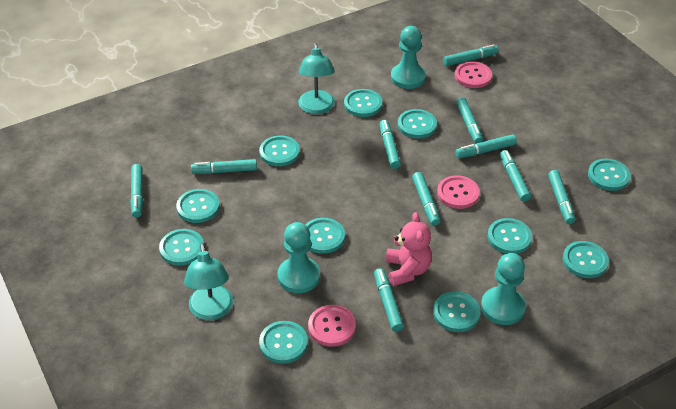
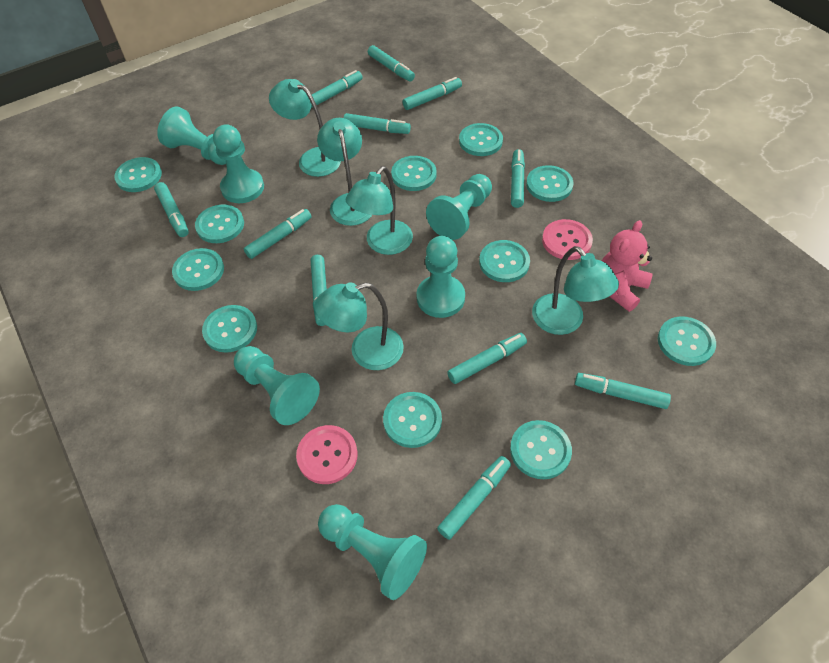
pink button: [308,305,356,346] [437,176,480,209] [455,62,492,88] = 3 -> [296,425,358,484] [542,219,593,260] = 2
turquoise lamp: [184,243,233,320] [298,43,335,114] = 2 -> [269,79,341,177] [315,282,404,370] [317,118,372,226] [346,166,413,255] [532,246,619,335] = 5
turquoise marker: [130,164,143,218] [191,159,257,174] [374,268,404,332] [380,120,401,169] [412,172,440,226] [443,44,498,66] [455,134,517,158] [456,97,483,143] [500,150,531,202] [548,170,576,224] = 10 -> [154,182,189,237] [244,209,312,259] [311,70,363,108] [311,255,327,326] [344,113,411,134] [368,45,415,82] [402,77,462,110] [437,456,511,540] [447,333,527,384] [511,149,525,208] [575,373,671,409] = 11
turquoise pawn: [278,222,320,293] [391,26,426,89] [481,253,526,325] = 3 -> [157,107,226,165] [213,124,264,203] [234,346,320,425] [318,504,427,600] [416,236,465,318] [426,174,492,240] = 6

